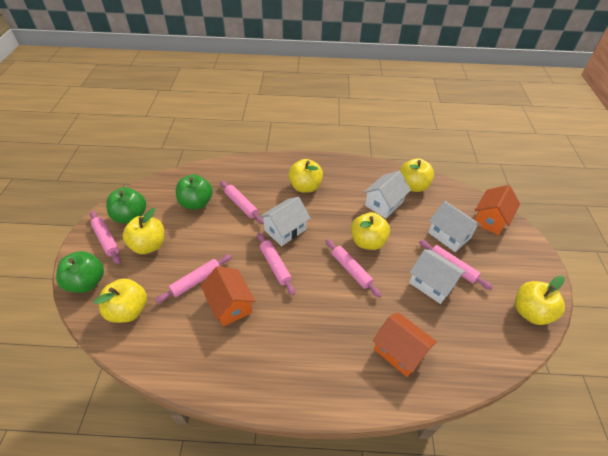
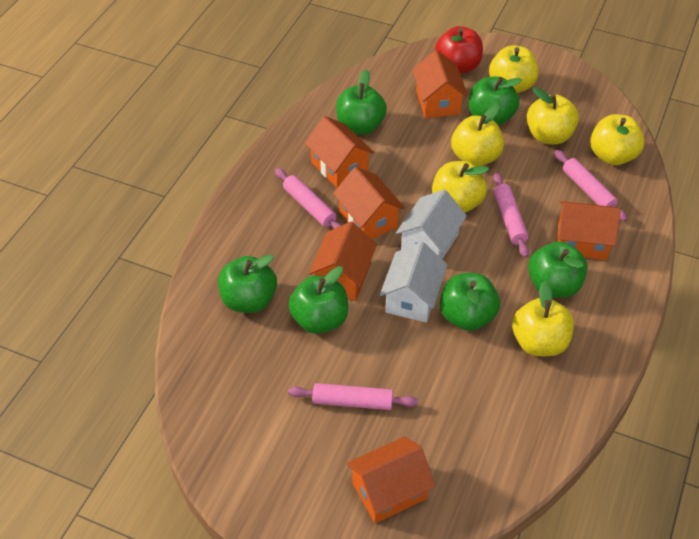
green apple: [56,251,104,293] [106,187,146,224] [176,174,213,209] = 3 -> [218,254,277,313] [288,266,348,334] [336,69,387,135] [440,273,500,331] [469,76,523,125] [528,241,588,298] = 6
orange house: [200,266,256,327] [373,312,437,377] [474,185,520,235] = 3 -> [305,116,374,188] [309,222,377,301] [333,167,405,239] [346,437,435,523] [412,50,468,118] [558,201,621,260] = 6
pink rolling pin: [90,211,121,264] [155,254,232,303] [220,181,264,224] [257,232,295,295] [326,239,382,298] [419,240,493,290] = 6 -> [275,168,342,229] [288,383,418,410] [493,173,529,258] [554,150,627,222] = 4
red apple: none = 0 -> [435,26,483,74] = 1
white house: [259,197,311,246] [363,171,411,219] [409,249,466,304] [428,201,481,252] = 4 -> [380,242,447,323] [396,189,467,259] = 2

